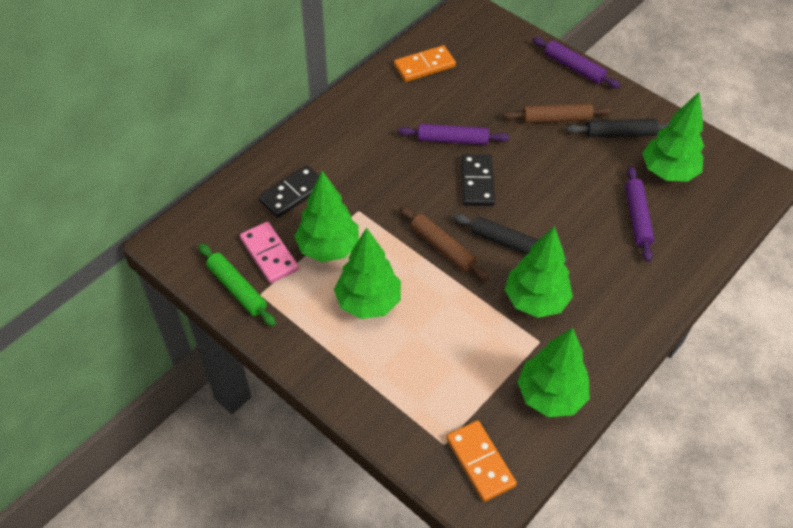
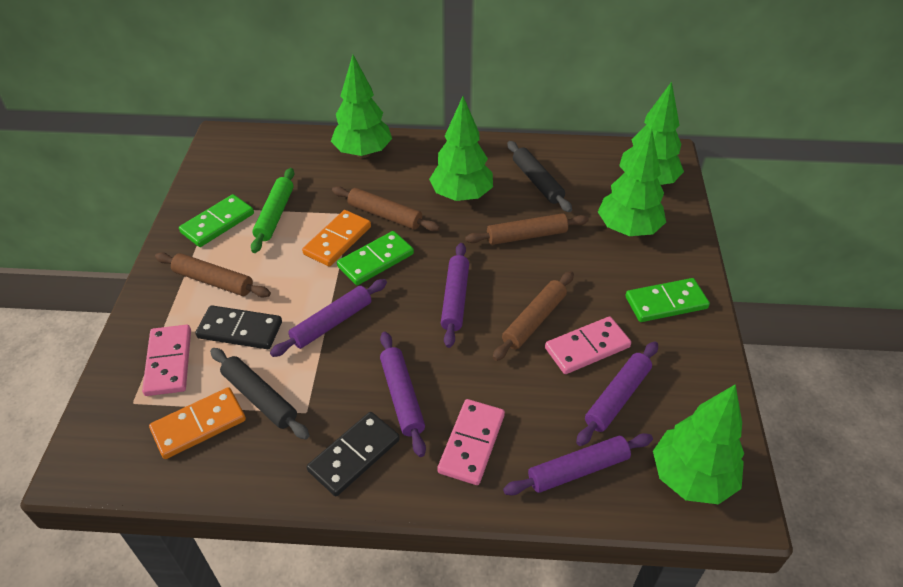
brown rolling pin: [400,206,490,281] [503,104,612,123] = 2 -> [155,252,271,298] [332,186,440,231] [465,213,589,245] [493,271,574,361] = 4
green domino: none = 0 -> [179,194,254,247] [337,231,414,285] [625,278,710,322] = 3
pink domino: [240,222,299,283] = 1 -> [142,325,191,396] [437,399,505,485] [545,316,631,374] = 3
purple rolling pin: [398,124,510,145] [532,37,621,88] [625,166,654,262] = 3 -> [270,279,387,357] [380,332,426,457] [441,243,469,348] [503,433,653,496] [576,341,658,446] = 5

